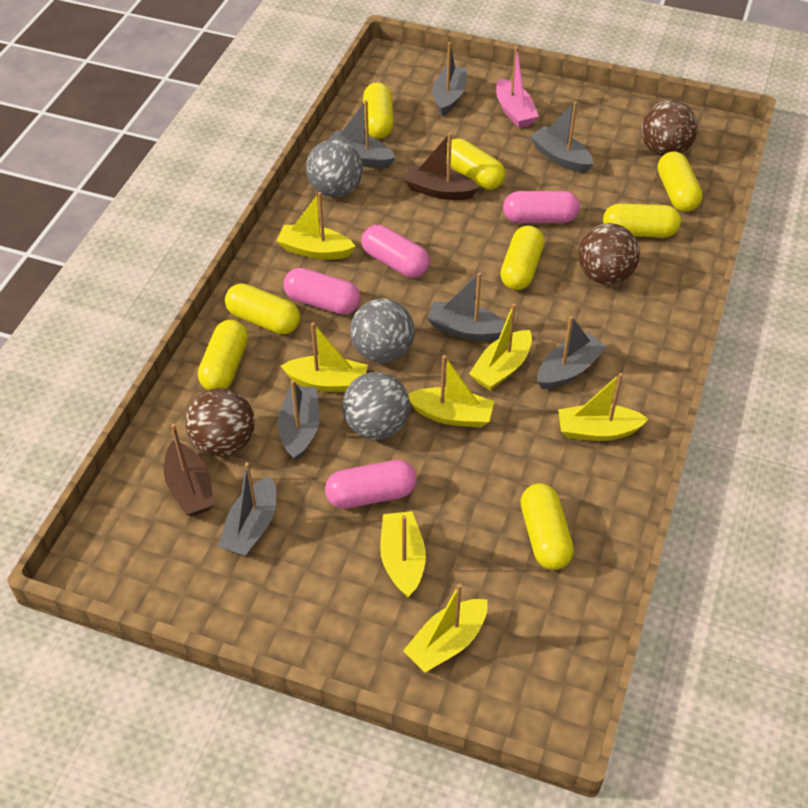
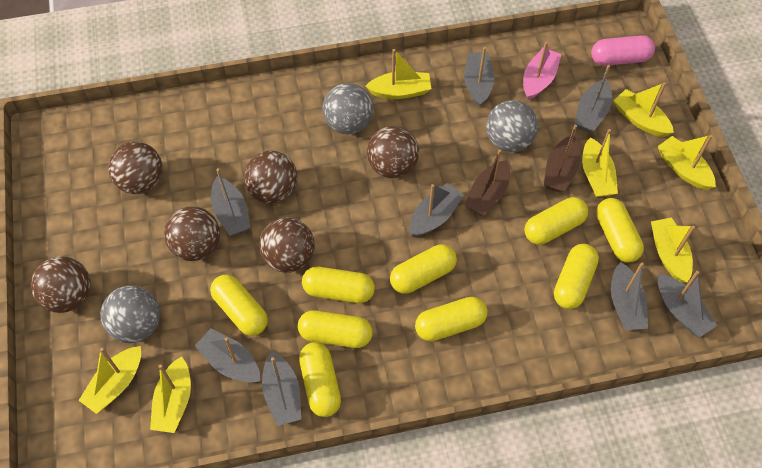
brown ball: [185,388,255,457] [578,223,640,285] [642,100,698,156] = 3 -> [31,256,91,313] [108,141,163,194] [164,206,220,261] [244,151,298,204] [259,218,315,273] [367,126,419,178] = 6
grey boat: [218,462,276,556] [278,380,320,461] [328,100,396,168] [427,272,506,341] [432,42,467,116] [530,101,593,173] [537,316,607,389] = 7 -> [195,328,260,383] [211,168,251,236] [262,351,301,426] [409,183,464,237] [464,47,494,107] [575,65,612,133] [611,262,648,330] [658,271,717,337] = 8
pink capsule: [284,268,361,315] [325,460,417,509] [361,224,430,278] [503,191,580,223] = 4 -> [591,35,655,66] = 1
yellow capsule: [198,320,248,390] [225,283,300,334] [363,82,394,139] [447,138,506,190] [500,225,545,290] [521,483,574,570] [603,203,681,238] [657,151,703,212] = 8 -> [210,275,268,336] [298,310,373,348] [299,342,341,417] [302,267,375,303] [390,244,457,294] [415,297,487,341] [524,197,588,245] [554,243,599,309] [596,198,644,263] = 9

